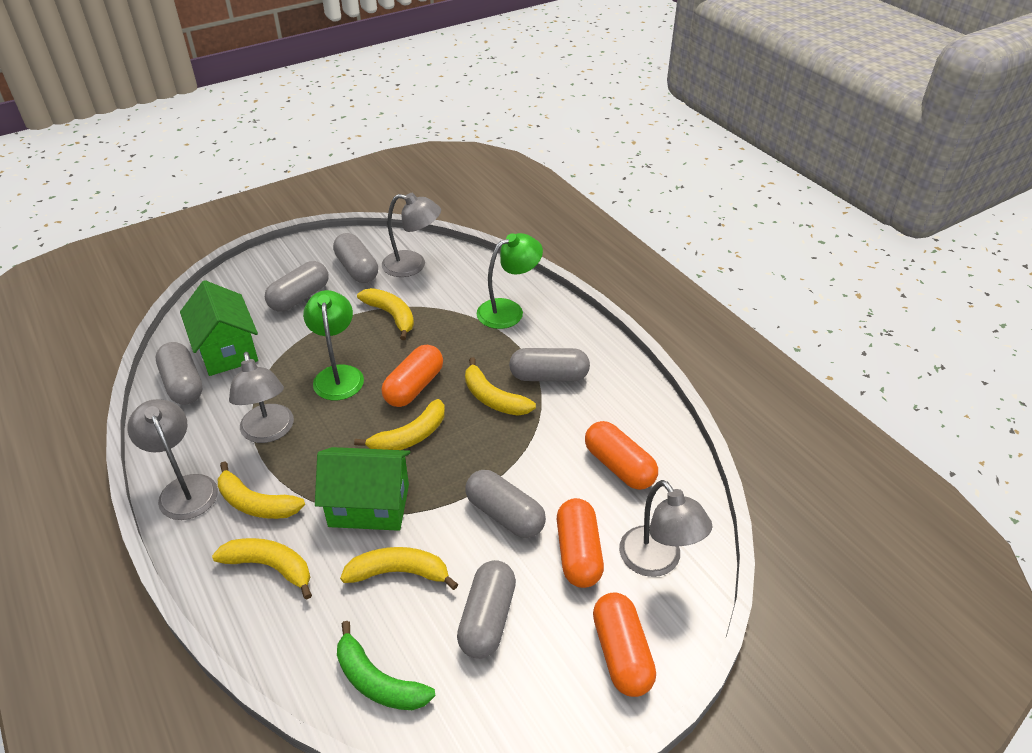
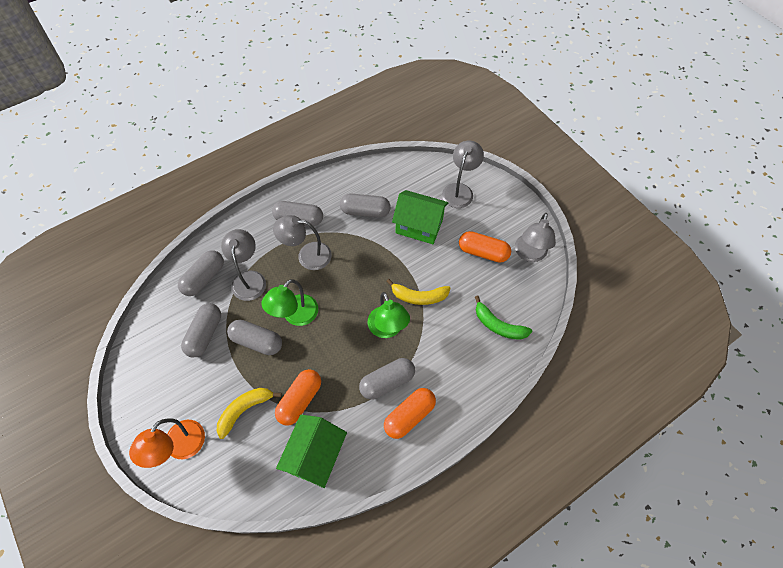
orange capsule: [381,345,443,407] [557,498,604,588] [585,421,658,490] [593,592,656,697] = 4 -> [275,369,321,426] [384,388,436,439] [459,231,511,263] = 3
orange lamp: none = 0 -> [129,418,205,468] = 1
yellow banana: [212,538,312,600] [218,461,305,519] [340,547,458,590] [354,399,445,450] [357,288,414,340] [465,357,536,416] = 6 -> [217,388,282,439] [386,279,450,305] = 2

